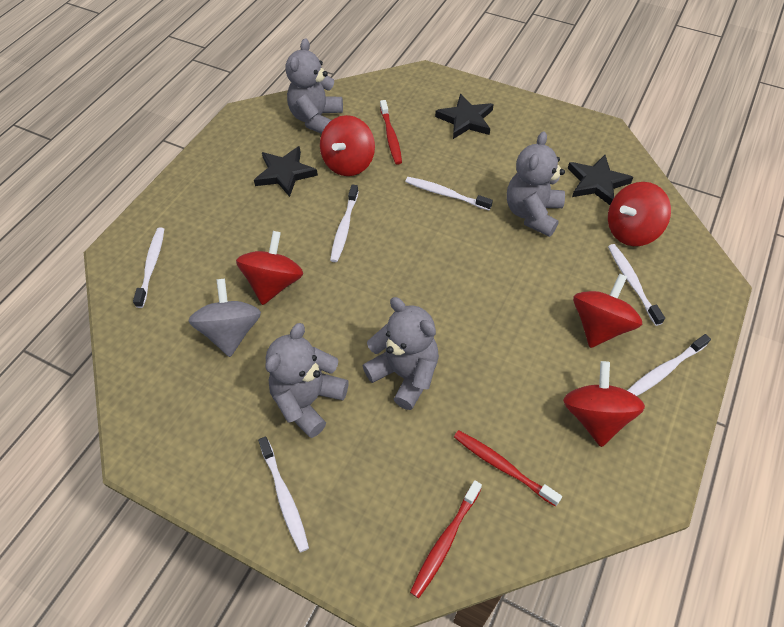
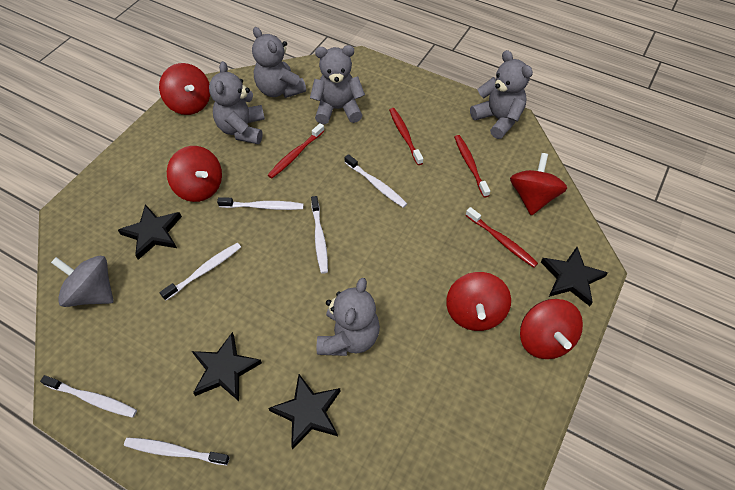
black star: [254,146,318,197] [435,94,494,139] [568,155,633,205] = 3 -> [118,204,182,260] [192,332,262,401] [269,374,341,450] [541,247,608,306] = 4
grey teddy bear: [265,323,349,438] [286,38,343,134] [363,297,439,410] [507,131,565,237] = 4 -> [209,61,265,144] [252,27,306,98] [310,45,365,125] [317,278,380,356] [470,50,533,139] = 5
red toothbrush: [380,100,402,165] [410,480,482,598] [454,430,562,507] = 3 -> [268,123,325,178] [389,108,423,165] [454,135,490,198] [466,207,538,268] = 4

